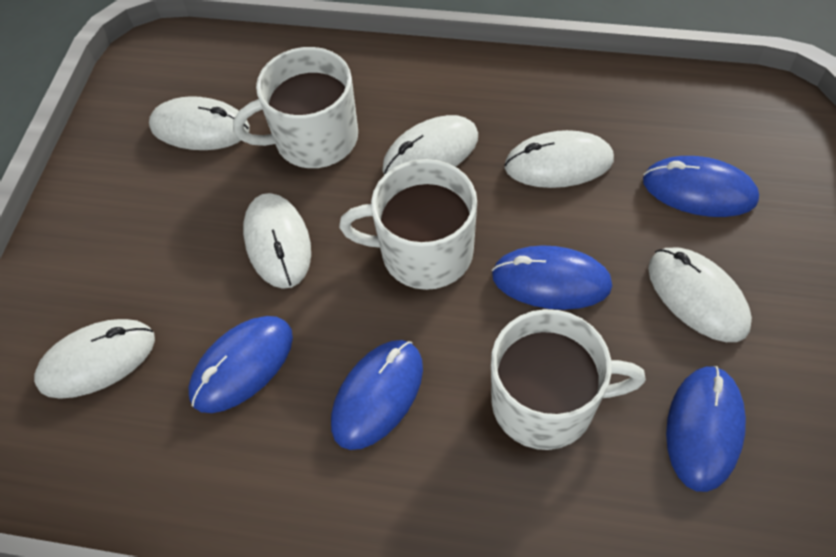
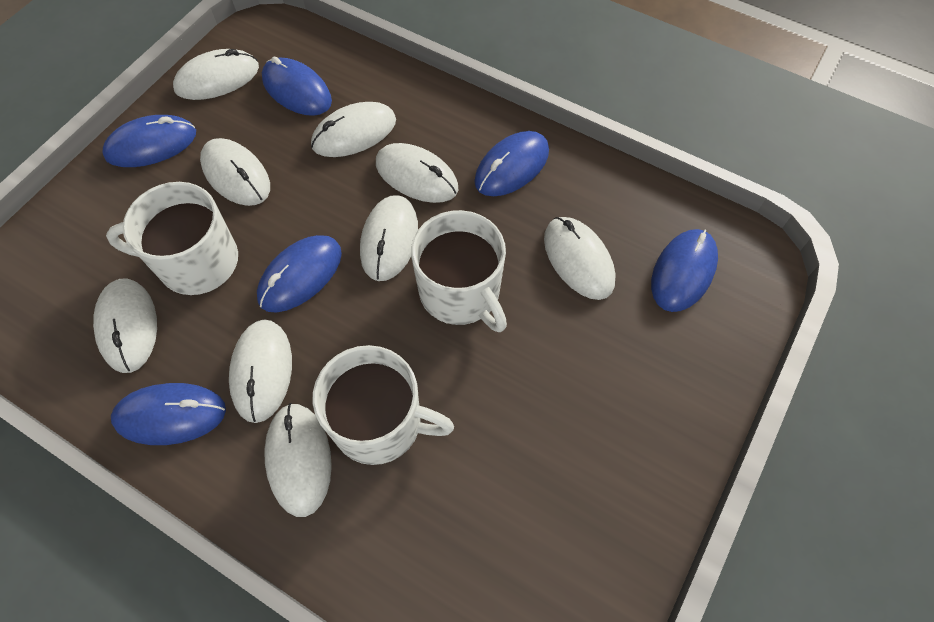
blue mouse: [188,316,293,413] [331,340,423,450] [492,245,612,310] [643,156,759,217] [666,366,746,492] = 5 -> [102,115,196,167] [111,383,226,445] [257,235,342,313] [262,56,332,116] [475,131,549,196] [651,229,718,312] = 6
white mouse: [34,319,155,399] [149,96,250,150] [243,193,311,289] [382,115,478,175] [504,130,614,188] [648,248,752,342] = 6 -> [93,278,157,373] [173,49,259,100] [200,138,270,206] [229,319,292,423] [264,403,332,517] [311,102,396,157] [360,195,418,281] [376,143,458,203] [544,217,616,300] = 9

